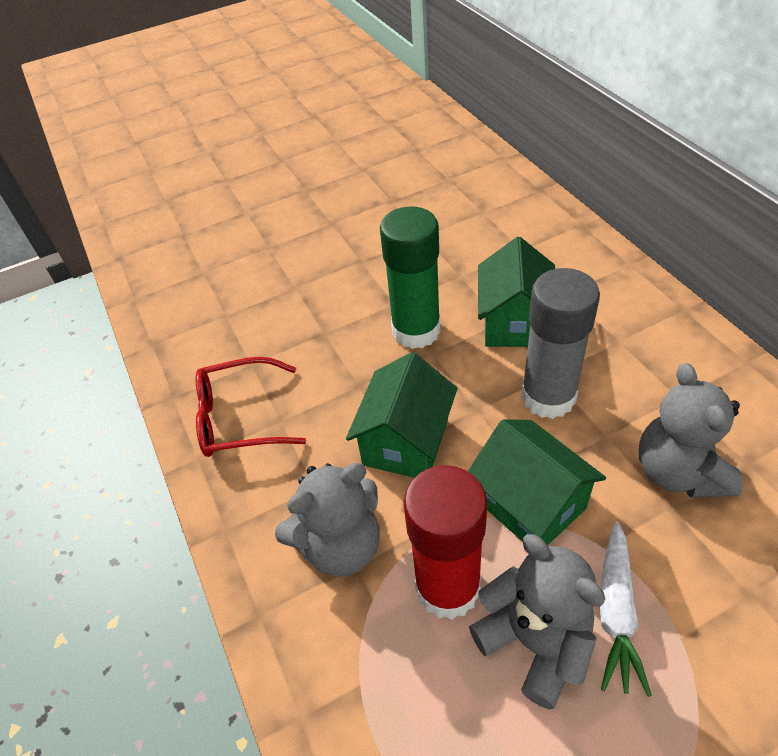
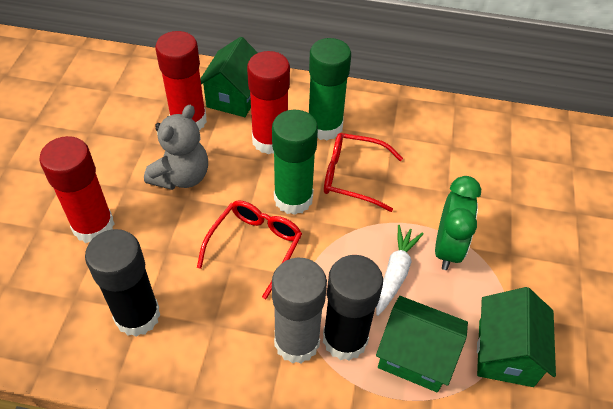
black glue stick: none = 0 -> [85,229,160,337] [323,255,383,361] = 2
green clock: none = 0 -> [435,176,481,270] = 1
green glue stick: [380,206,441,349] = 1 -> [272,110,318,215] [309,38,351,140] = 2
grey teddy bear: [275,463,380,577] [469,534,605,710] [639,363,743,498] = 3 -> [144,105,208,190] = 1
red glasses: [196,357,306,457] = 1 -> [197,200,302,299] [324,133,403,212] = 2
red glue stick: [403,465,488,620] = 1 -> [39,136,114,243] [155,31,207,131] [247,51,290,154] = 3

